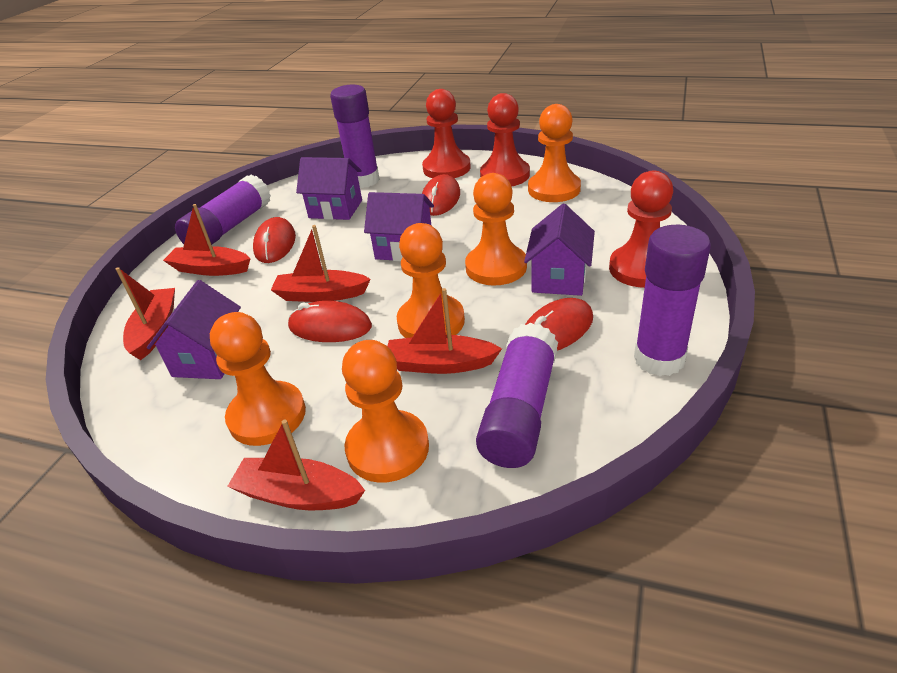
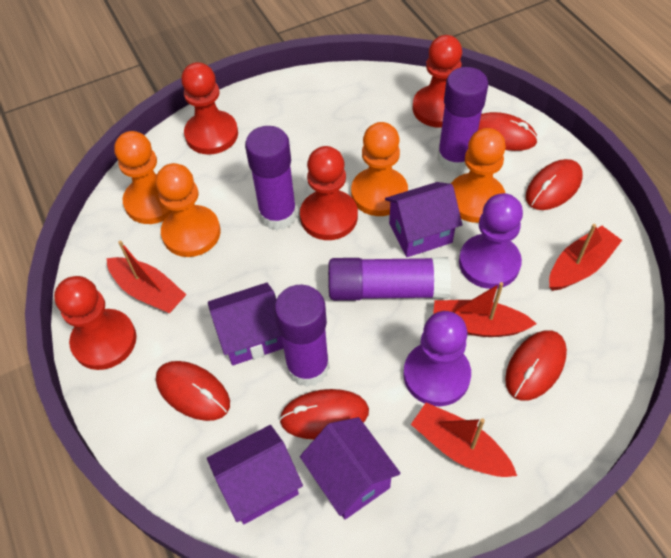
orange pawn: [210,312,306,446] [342,340,429,483] [397,223,465,338] [465,173,527,286] [528,104,581,202] = 5 -> [114,131,172,224] [156,163,221,257] [351,122,408,216] [451,128,506,223] = 4
purple pawn: none = 0 -> [403,311,471,406] [459,193,523,289] = 2
red boat: [116,267,175,360] [163,204,251,276] [227,420,365,510] [271,225,371,302] [388,288,502,374] = 5 -> [107,241,187,313] [411,402,517,477] [433,282,537,337] [549,224,622,291] = 4
red mouse: [253,217,296,263] [288,301,372,342] [422,174,460,216] [525,298,593,351] = 4 -> [156,361,230,421] [279,389,369,439] [478,112,538,151] [505,330,567,401] [526,159,583,210] = 5
red pawn: [422,89,471,178] [480,93,530,186] [609,170,673,288] = 3 -> [54,276,137,370] [181,62,238,155] [300,146,358,240] [413,35,462,128] = 4

